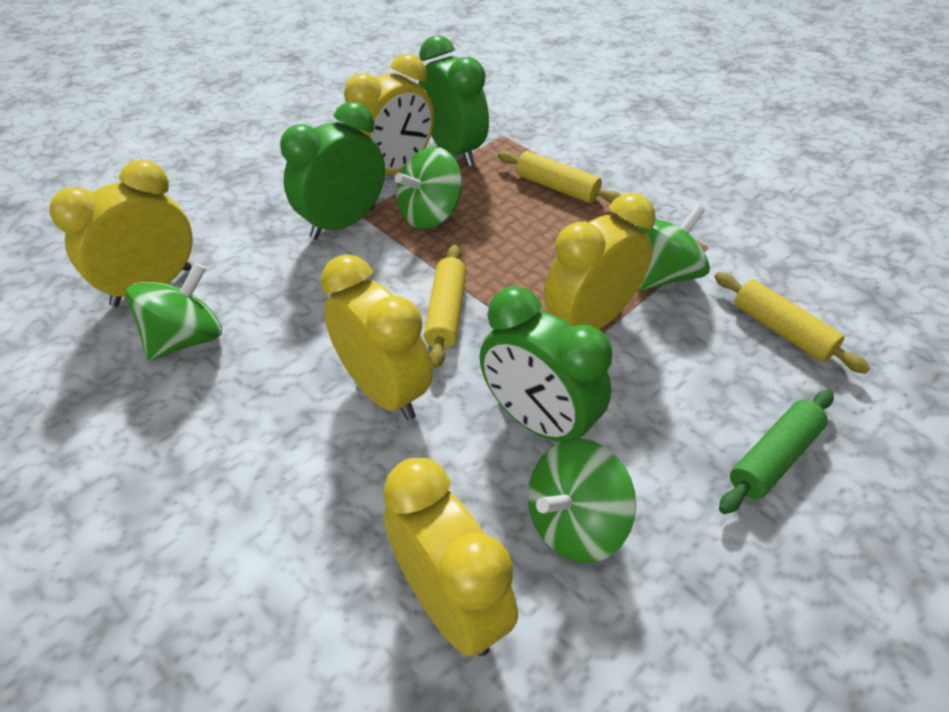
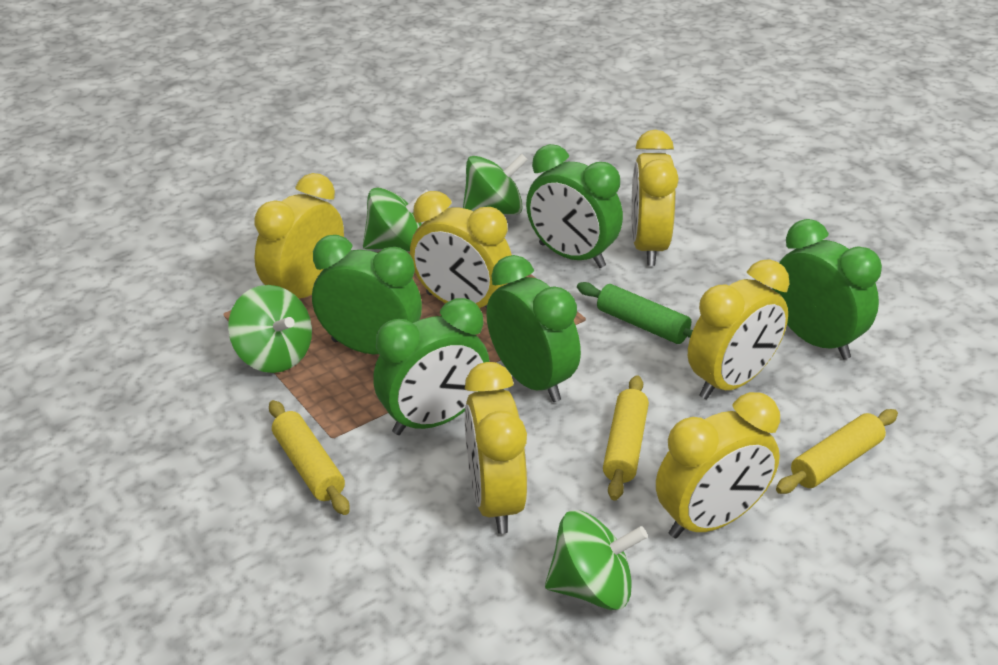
green clock: [280,101,385,240] [418,35,489,166] [480,286,612,442] = 3 -> [312,235,422,354] [373,298,489,435] [486,255,581,402] [526,144,623,268] [773,219,882,359] = 5
yellow clock: [49,159,193,307] [320,254,432,420] [344,54,434,175] [383,458,518,657] [544,193,656,329] = 5 -> [255,173,344,298] [410,191,512,309] [465,362,527,534] [631,130,679,266] [656,392,780,538] [688,259,789,399] = 6

